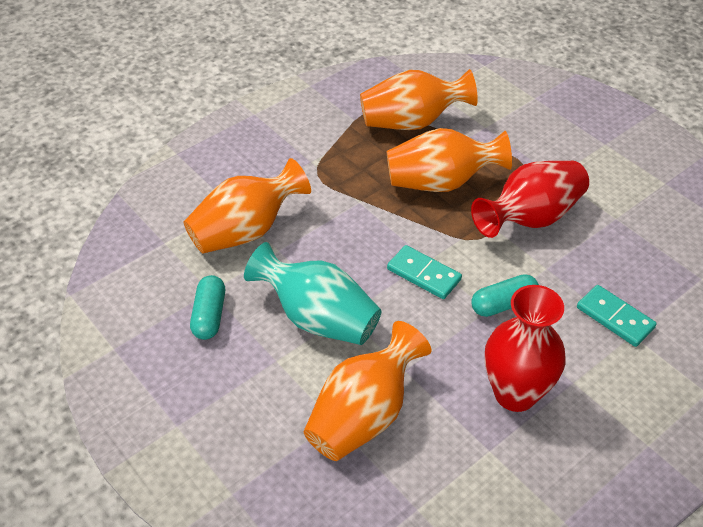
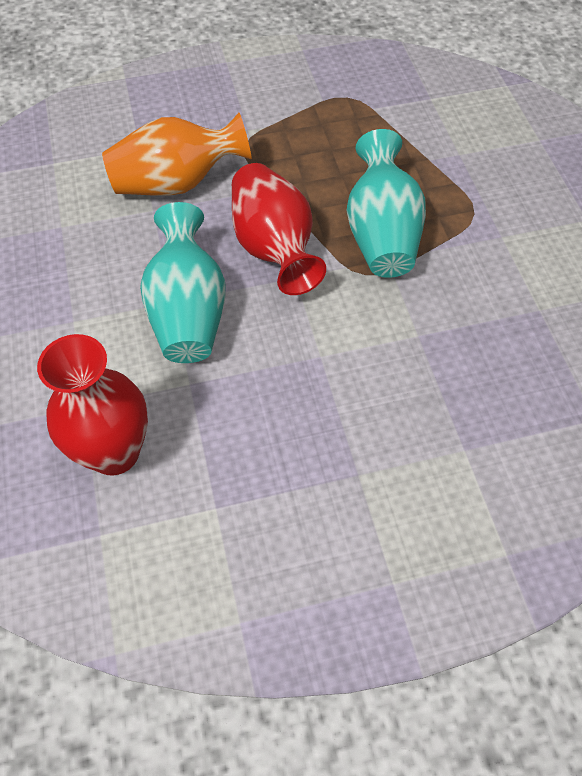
orange vase: [184,158,311,254] [304,321,431,461] [360,69,478,130] [387,128,512,192] = 4 -> [102,113,252,196] = 1
turquoise capsule: [190,275,225,340] [471,274,539,317] = 2 -> none = 0
turquoise domino: [387,245,462,299] [577,285,657,347] = 2 -> none = 0
turquoise vase: [244,242,381,345] = 1 -> [140,202,226,363] [347,129,426,278] = 2

